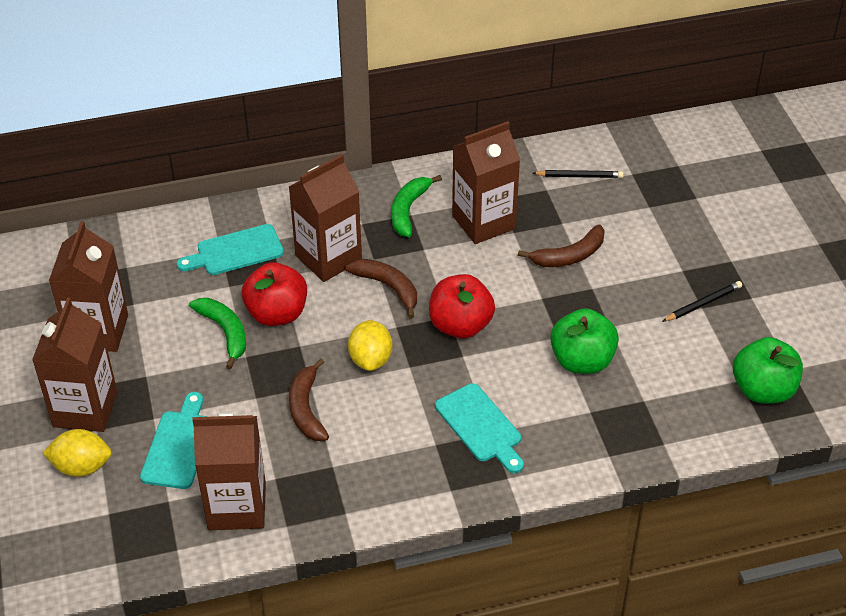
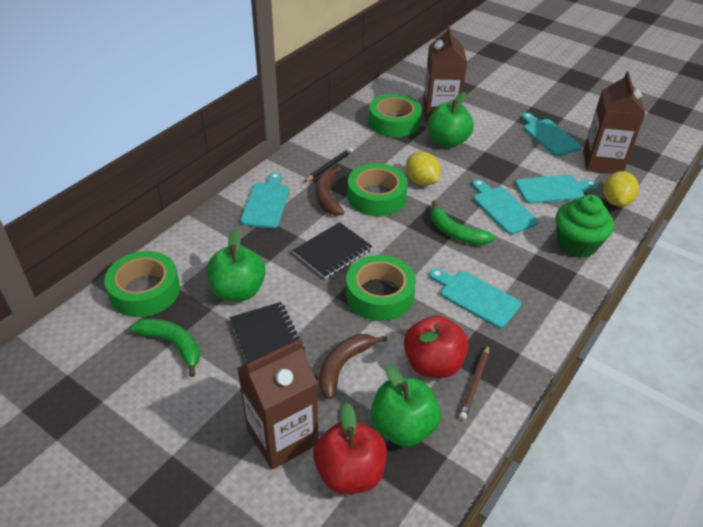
black notebook: none = 0 -> [229,302,305,363] [293,222,373,279] = 2
black pencil: [532,170,624,178] [662,281,742,322] = 2 -> [304,147,353,182] = 1
brown banana: [289,358,329,441] [345,259,417,319] [518,225,605,267] = 3 -> [316,166,344,216] [319,334,387,399] = 2
brown carton: [32,298,117,432] [49,221,128,352] [192,412,266,530] [289,154,362,282] [452,121,520,244] = 5 -> [237,339,318,470] [423,26,467,122] [583,71,645,174] = 3
brown pencil: none = 0 -> [459,344,489,420] = 1
green apple: [550,308,619,374] [733,337,803,404] = 2 -> [206,229,266,301] [370,364,441,447] [428,92,474,147] = 3
green cupcake: none = 0 -> [556,194,614,258] = 1
green tape: none = 0 -> [104,251,180,317] [346,255,416,321] [347,163,408,216] [369,94,422,137] = 4
turquoise cutting board: [140,392,208,489] [177,224,284,275] [435,383,524,473] = 3 -> [240,172,290,229] [429,268,521,328] [472,179,538,234] [516,175,598,204] [522,113,582,156] = 5

